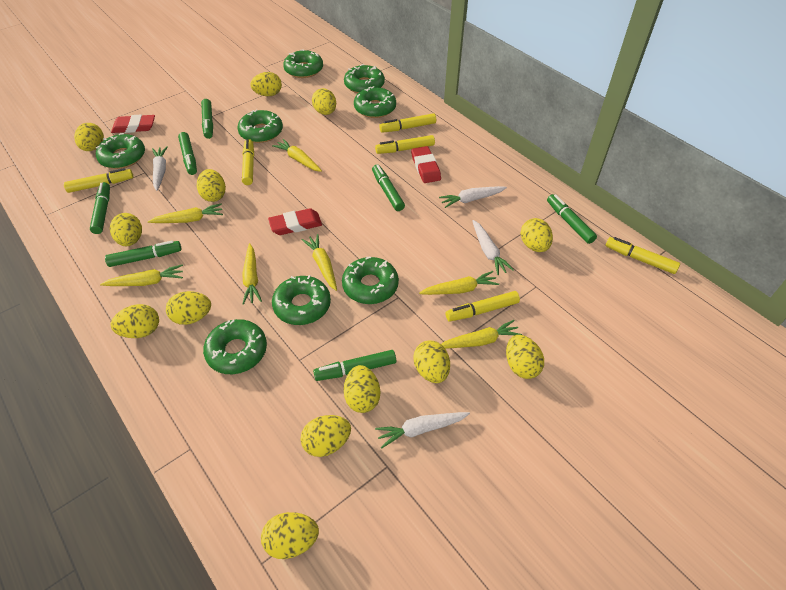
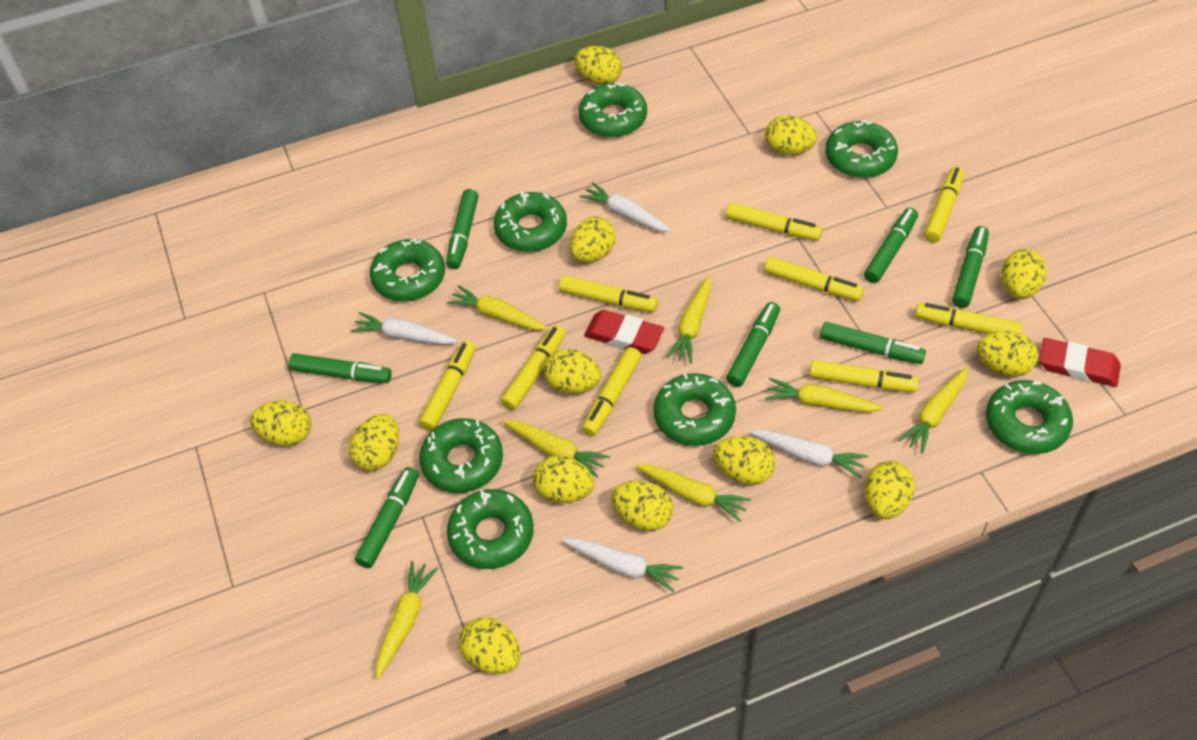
red eraser: [111,114,155,133] [268,208,322,235] [411,146,441,183] = 3 -> [584,310,664,354] [1039,338,1121,387] = 2
yellow marker: [64,168,133,193] [242,139,254,185] [375,135,435,154] [379,113,436,133] [446,291,520,322] [605,237,680,274] = 6 -> [419,341,475,431] [501,325,566,410] [559,275,658,312] [582,347,641,436] [726,202,823,241] [764,257,864,301] [809,360,918,392] [915,303,1023,334] [924,166,964,243] = 9

